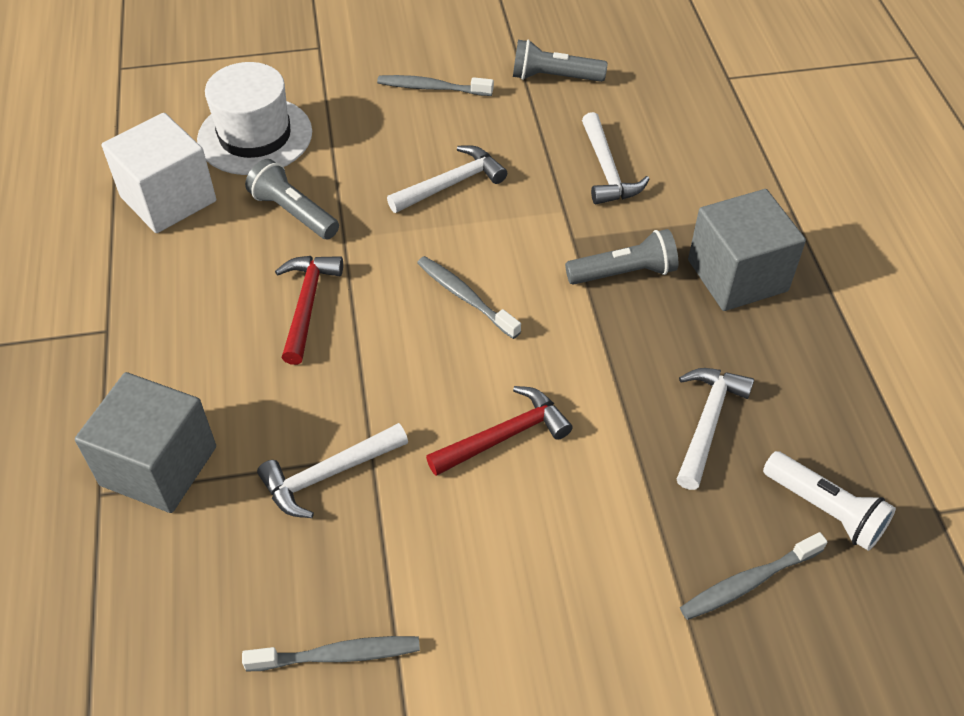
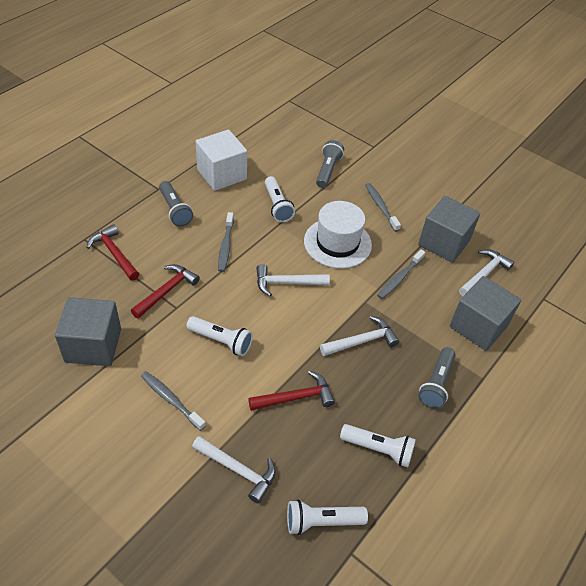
grey cube: [75,372,216,513] [688,189,806,311] = 2 -> [55,297,121,366] [418,196,480,263] [449,276,521,351] = 3
red hammer: [275,256,343,365] [426,386,573,476] = 2 -> [86,224,139,281] [131,264,200,319] [248,371,335,411] = 3
white flashlight: [763,451,896,551] = 1 -> [186,316,253,356] [265,176,295,222] [287,499,368,535] [340,424,416,467] = 4

